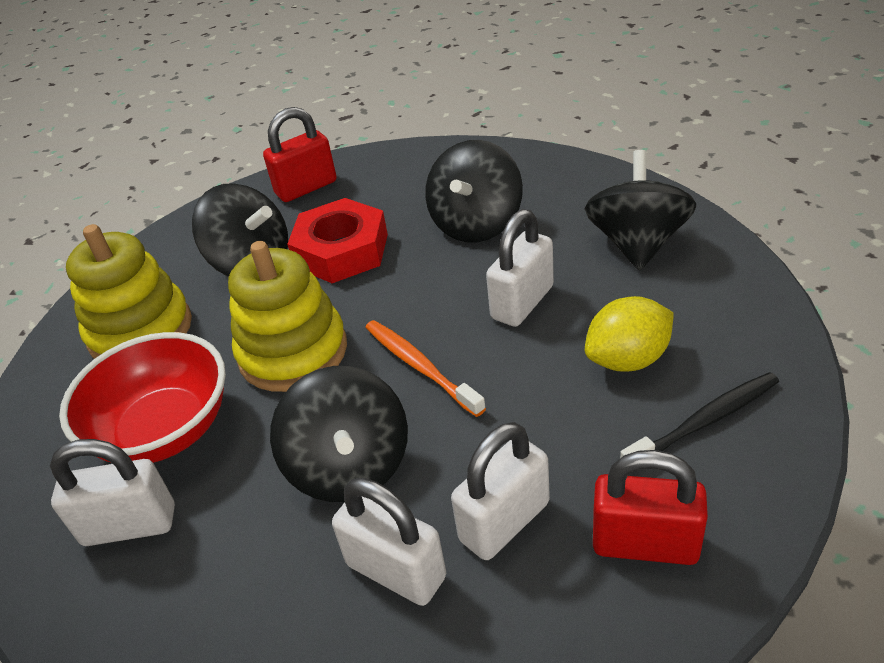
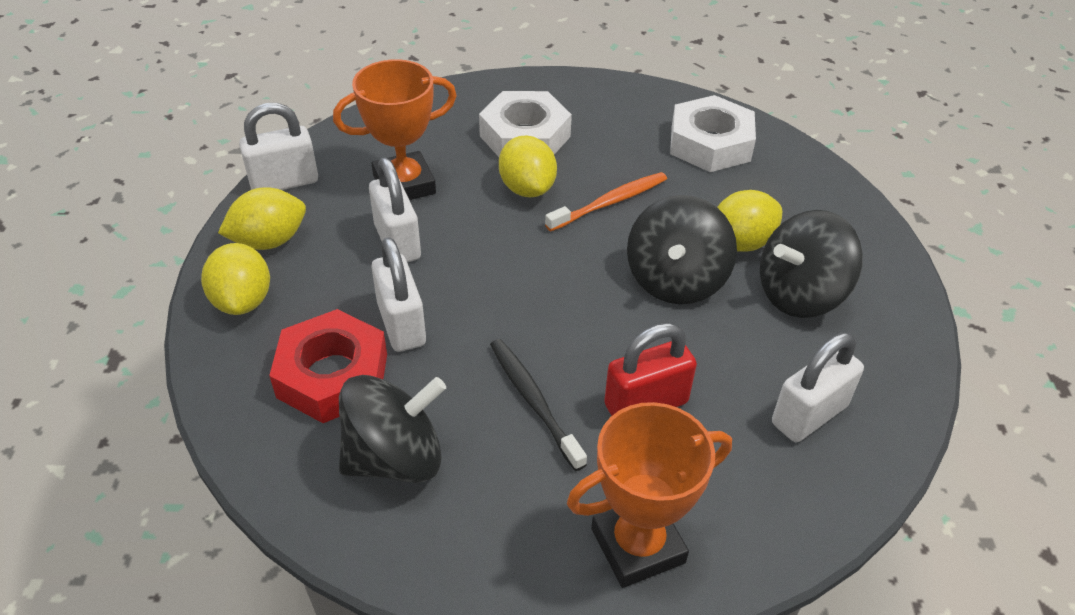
black spinning top: [192,183,288,277] [270,366,408,502] [425,140,523,242] [585,150,696,271] = 4 -> [339,375,446,483] [627,195,737,304] [760,210,863,318] = 3
orange trophy: none = 0 -> [333,59,457,200] [567,402,732,588] = 2
red bowl: [59,332,226,463] = 1 -> none = 0
red padlock: [263,107,337,202] [593,450,708,565] = 2 -> [604,323,697,416] = 1
white nut: none = 0 -> [479,91,572,157] [670,95,756,172] = 2
yellow lemon: [585,296,674,372] = 1 -> [201,243,270,315] [218,187,306,250] [499,135,557,197] [717,190,782,252] = 4
yellow stacking toy: [66,224,192,359] [228,241,347,392] = 2 -> none = 0

